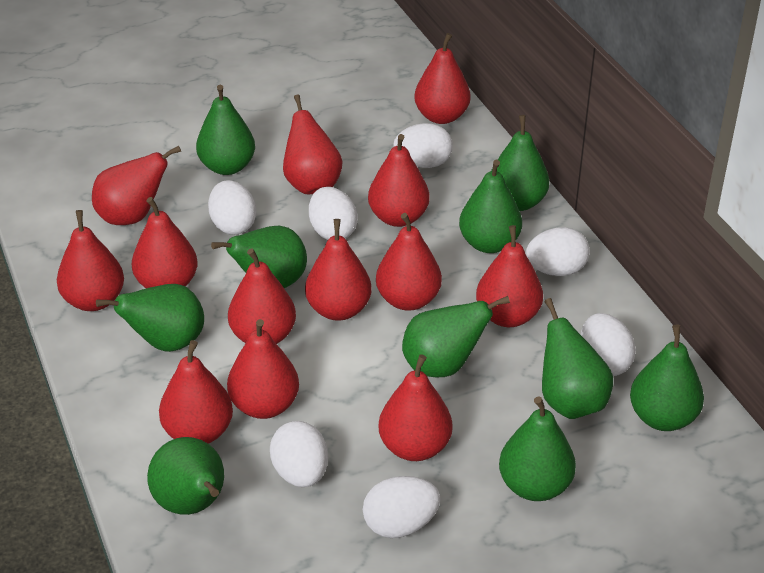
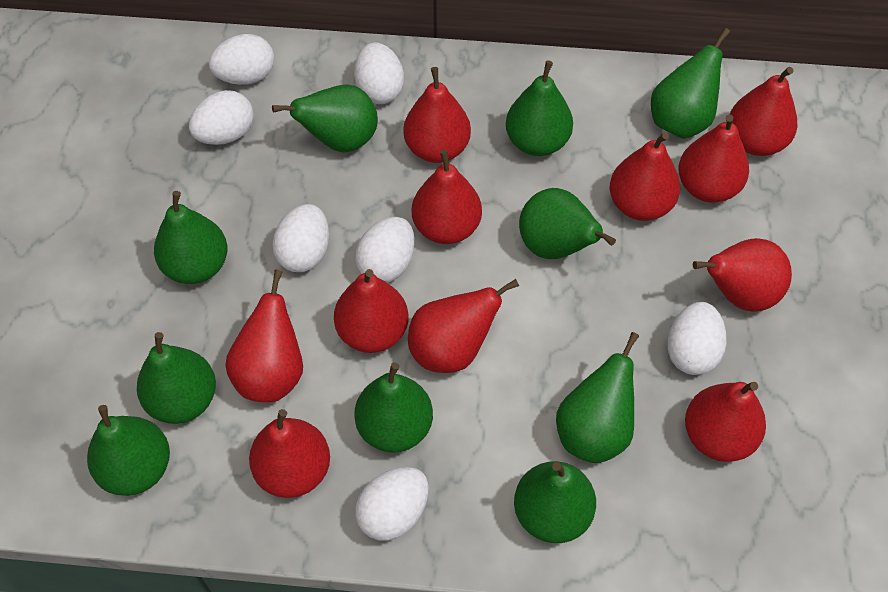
red pear: [57,210,124,311] [92,146,181,225] [132,197,198,288] [159,340,233,444] [227,319,299,419] [228,248,296,344] [283,95,343,194] [305,219,372,321] [368,134,430,227] [376,213,442,311] [378,354,452,461] [414,33,470,124] [476,225,543,327] = 13 -> [225,269,303,402] [249,409,330,498] [334,269,409,353] [403,67,471,163] [408,279,519,373] [412,149,482,244] [610,132,680,221] [678,114,749,203] [685,382,766,462] [693,238,792,312] [730,67,797,156] = 11

